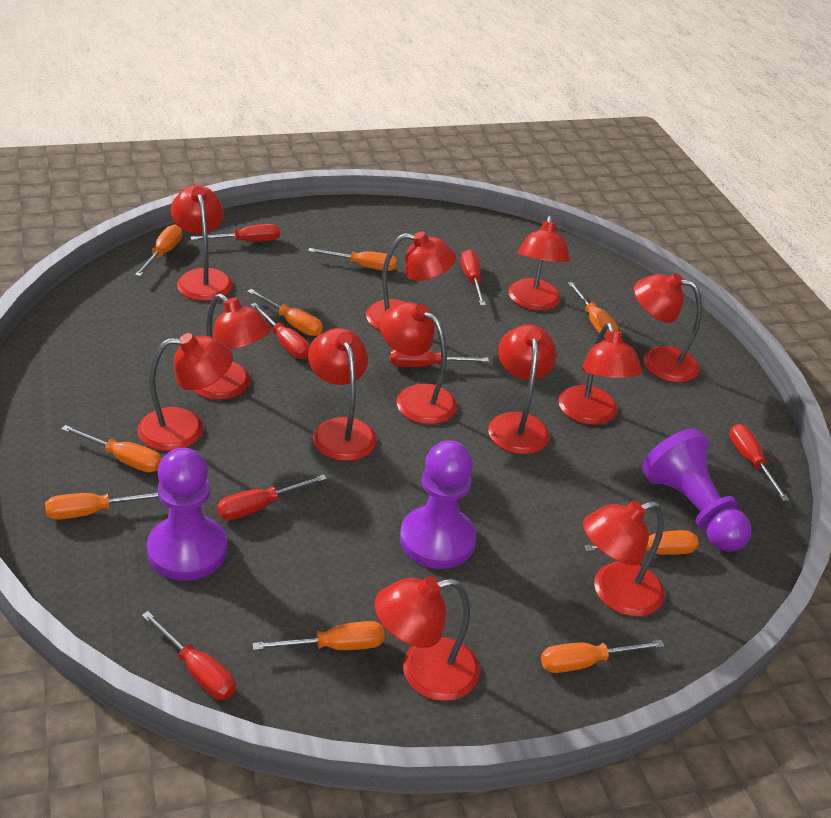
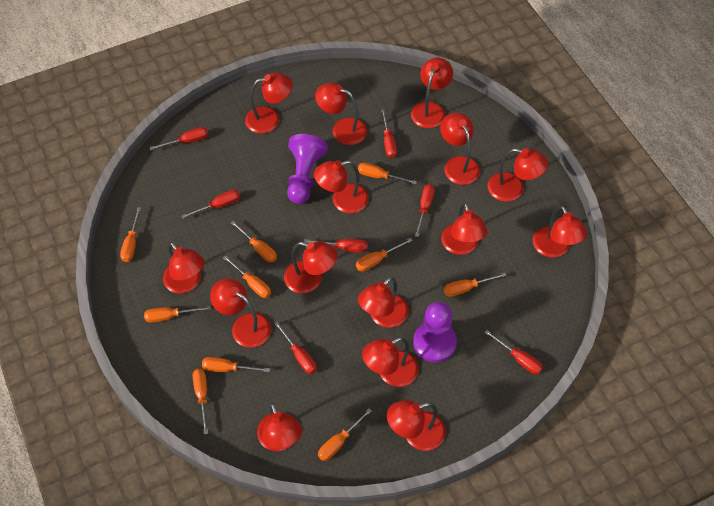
orange screwdriver: [45,493,158,520] [61,425,162,472] [135,225,182,276] [247,289,323,336] [253,621,385,650] [308,248,397,271] [541,640,664,673] [568,282,619,338] [584,530,699,555] = 9 -> [120,207,141,262] [144,306,211,323] [193,369,208,434] [202,357,270,372] [223,255,271,298] [231,221,277,262] [318,408,372,461] [356,238,413,272] [358,162,417,184] [444,273,507,297] = 10
purple pawn: [147,448,227,581] [400,440,476,569] [642,428,751,552] = 3 -> [287,134,328,204] [413,302,457,363] = 2
red lamp: [138,333,233,451] [171,185,233,301] [193,294,271,400] [308,328,377,461] [366,232,456,330] [375,576,480,701] [380,302,457,424] [488,325,557,454] [508,216,570,311] [558,322,642,425] [583,500,665,617] [634,273,702,383] = 12 -> [163,242,205,294] [210,278,271,348] [245,73,293,134] [257,402,302,451] [284,242,338,293] [314,160,369,213] [315,83,367,145] [358,277,408,328] [362,337,419,387] [387,400,446,451] [411,58,453,128] [440,113,480,185] [441,203,488,255] [487,148,548,202] [533,205,587,258] = 15

